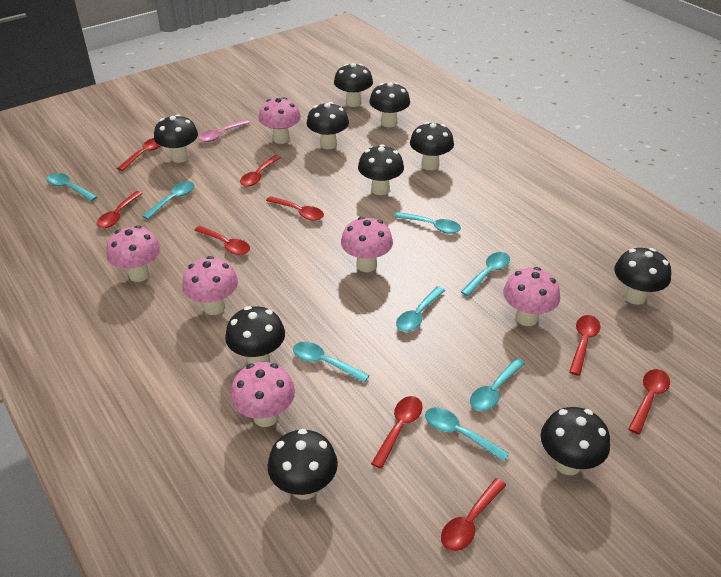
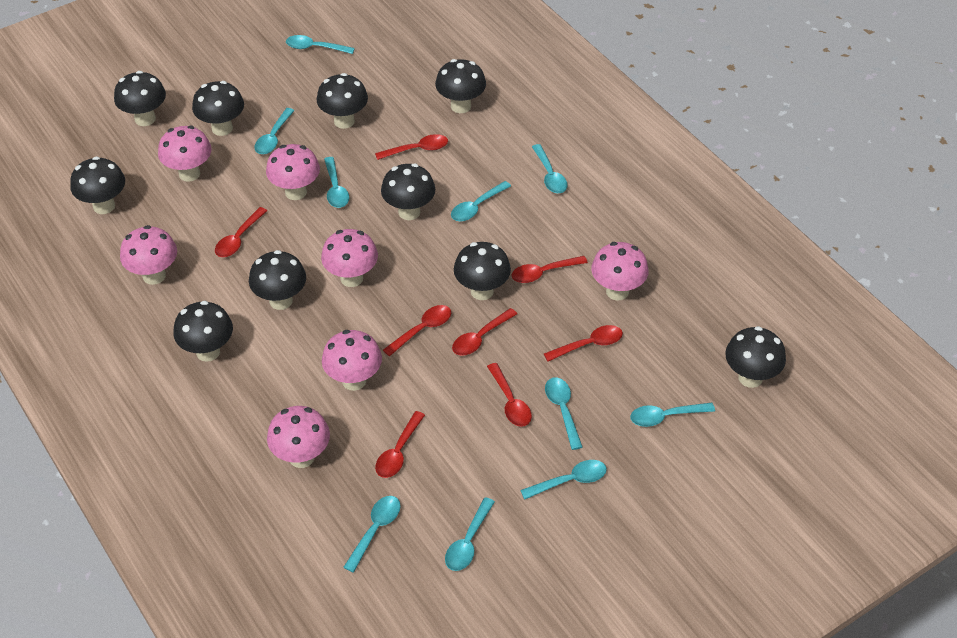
pink mushroom: [106,225,161,282] [182,256,238,315] [230,362,295,427] [259,97,301,144] [341,217,393,272] [503,267,560,326] = 6 -> [120,225,177,285] [158,126,212,182] [266,144,320,200] [267,406,330,468] [321,229,378,287] [322,330,382,391] [591,242,649,301] = 7
pink spoon: [199,120,250,142] = 1 -> none = 0
red spoon: [97,191,143,228] [117,138,160,171] [194,226,250,255] [240,155,281,187] [266,196,324,221] [371,396,423,469] [441,478,506,551] [569,315,600,376] [628,369,670,435] = 9 -> [215,207,267,257] [375,134,448,160] [375,411,425,478] [383,305,451,356] [452,308,517,356] [487,363,532,427] [511,256,588,283] [544,325,623,362] = 8
turquoise spoon: [47,173,97,201] [143,181,194,219] [293,342,369,383] [395,212,461,234] [396,286,445,332] [425,408,509,462] [461,252,510,296] [470,358,525,411] = 8 -> [254,108,295,154] [286,35,355,54] [324,157,349,208] [343,496,401,573] [445,497,495,571] [451,181,511,221] [520,460,607,500] [532,144,567,193] [545,377,582,450] [630,403,715,427] = 10

